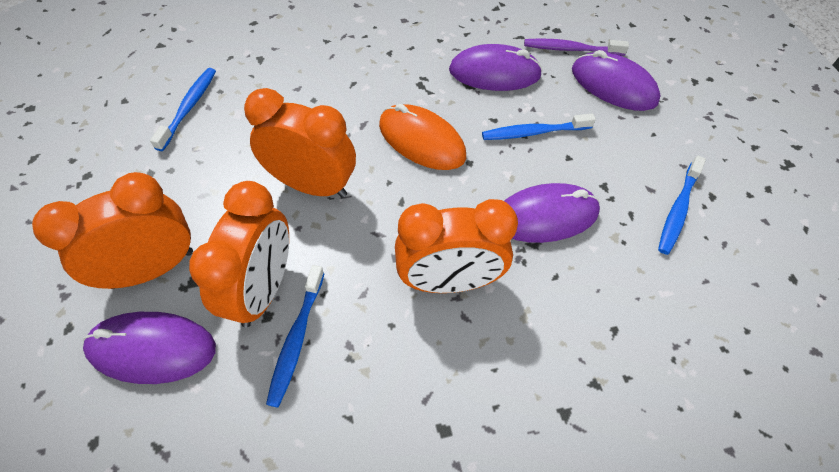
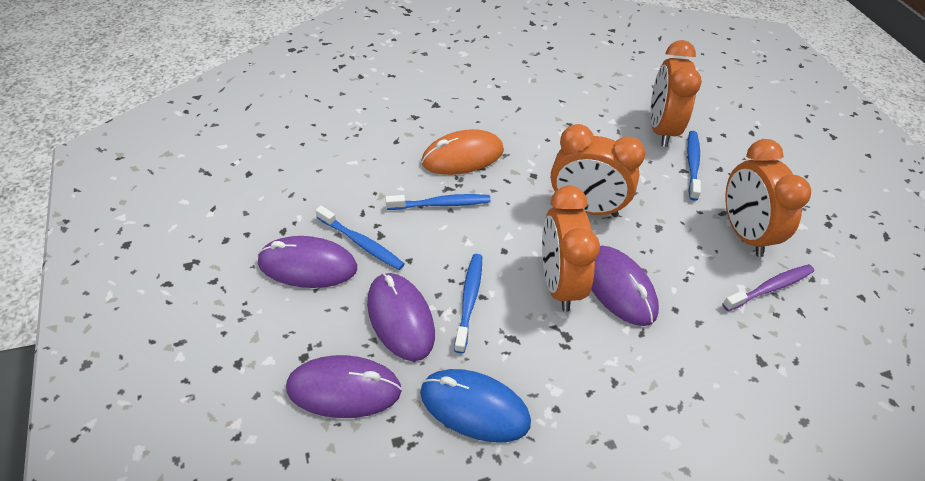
blue mouse: none = 0 -> [420,369,531,442] = 1

